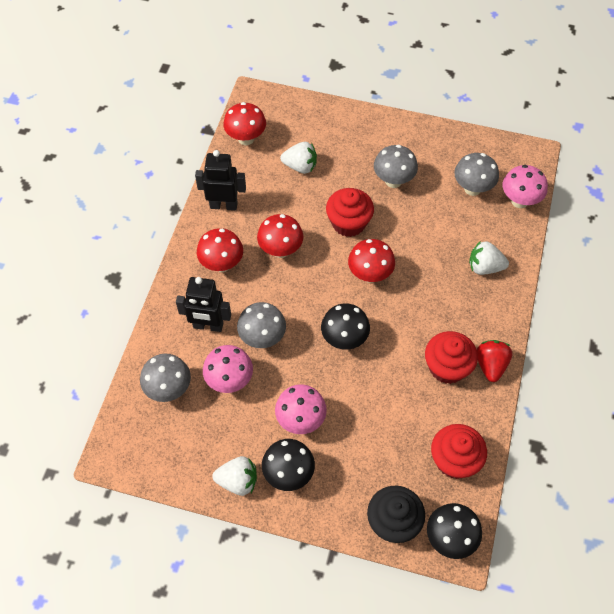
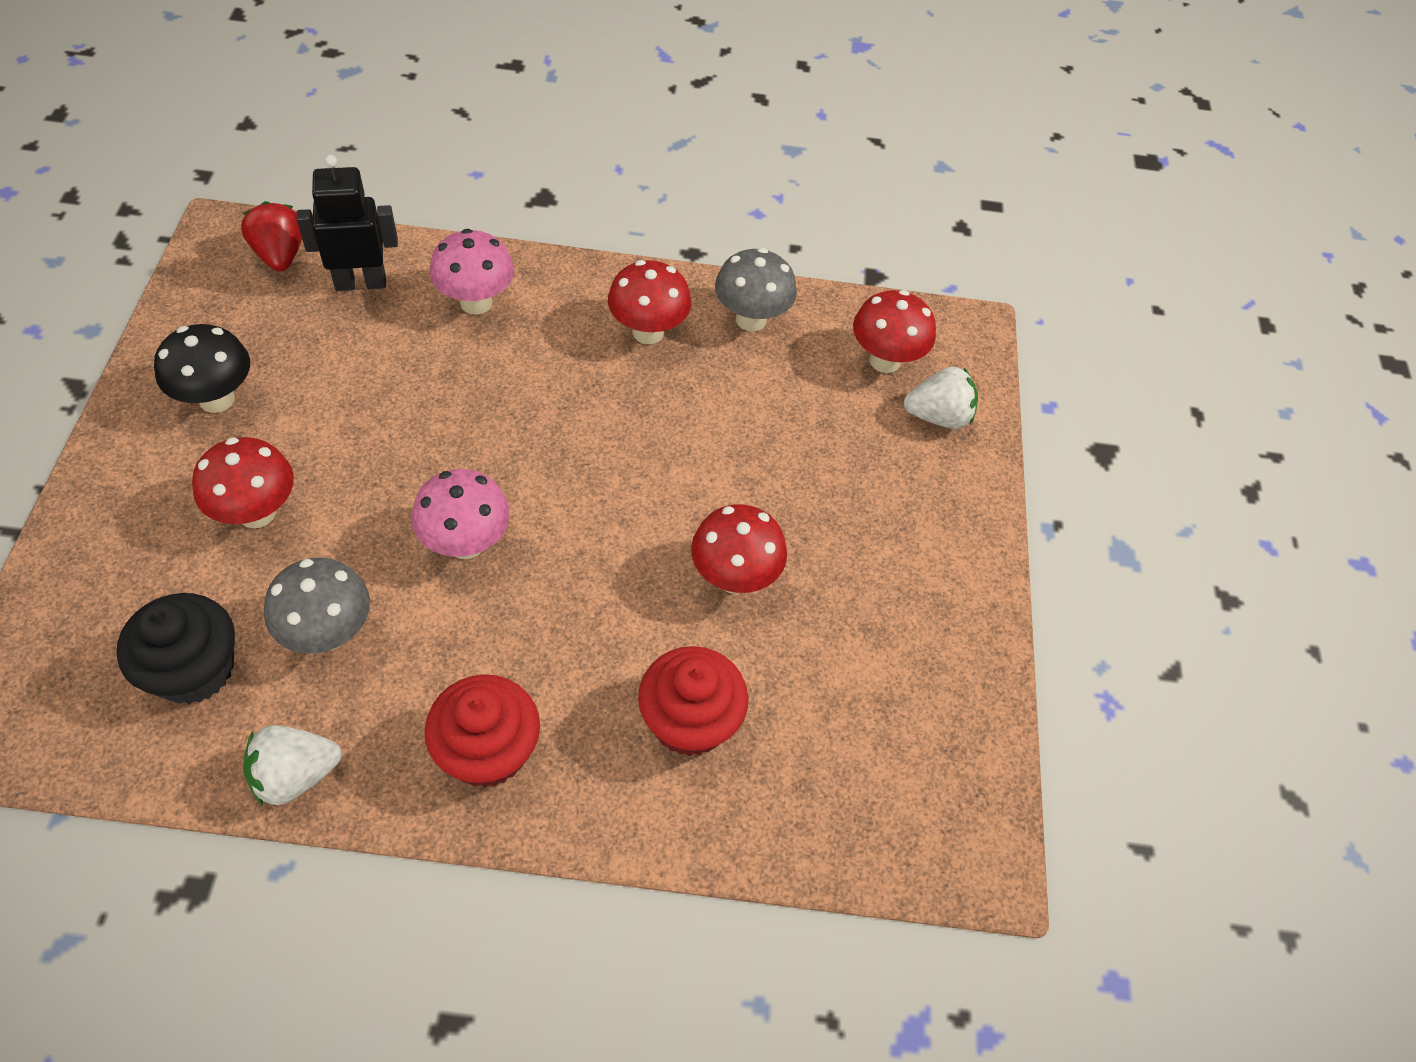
black mushroom: [262,439,315,491] [321,303,370,350] [427,503,482,559] = 3 -> [154,324,250,413] = 1
black robot: [176,277,231,332] [195,150,246,210] = 2 -> [296,155,398,291] = 1
grey mushroom: [140,354,191,402] [237,302,286,348] [374,145,418,188] [454,153,499,196] = 4 -> [264,557,370,654] [715,248,797,332] = 2
pink mushroom: [203,345,253,393] [275,384,327,434] [503,165,548,208] = 3 -> [412,469,510,559] [430,229,514,314] = 2
red cupcake: [326,188,374,237] [425,331,478,384] [431,424,487,479] = 3 -> [425,674,540,788] [638,646,749,756] = 2
white strawberry: [212,456,257,496] [280,142,317,174] [469,241,509,275] = 3 -> [243,725,341,806] [904,367,978,429] = 2

